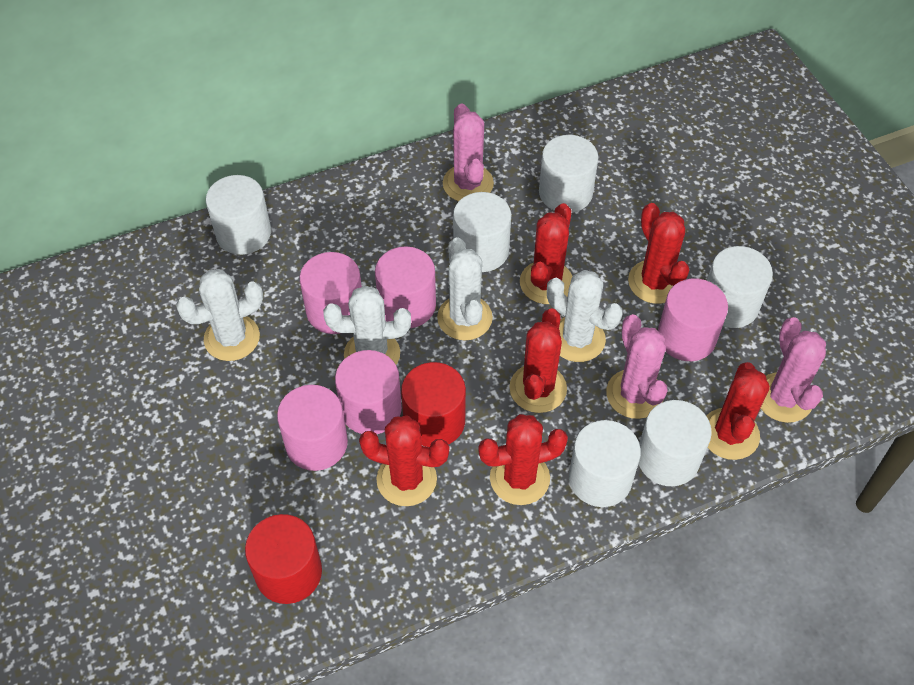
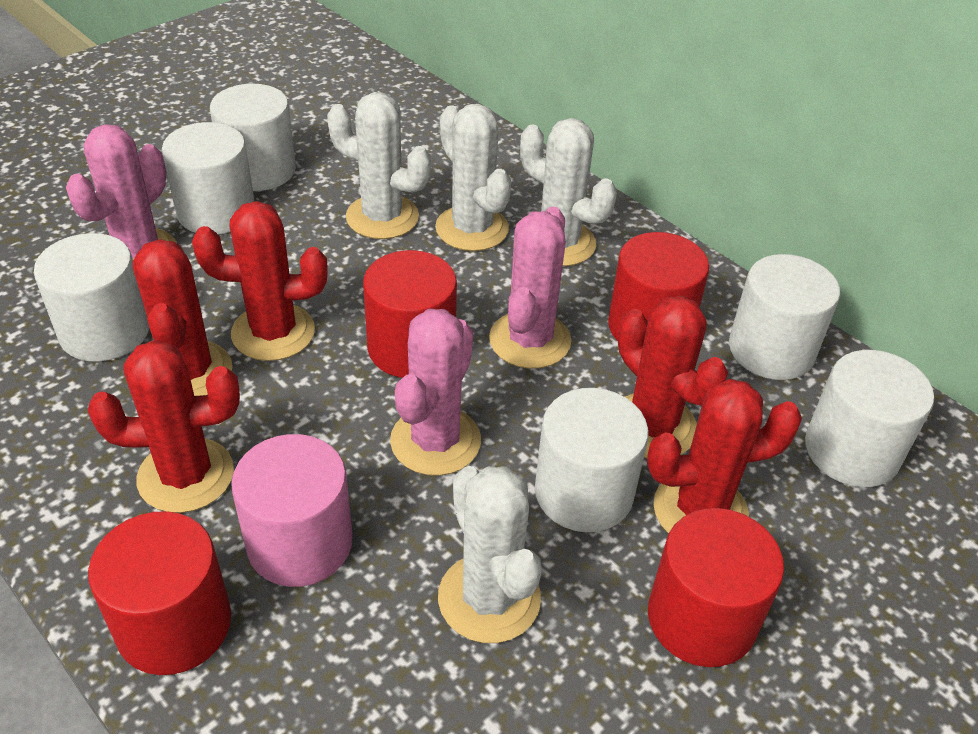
pink cylinder: [277,385,348,471] [300,252,362,334] [335,350,402,434] [375,246,436,328] [658,278,728,361] = 5 -> [231,434,353,587] = 1
red cactus: [359,415,449,506] [478,414,568,505] [509,308,567,413] [520,203,572,304] [628,203,689,304] [706,362,770,460] = 6 -> [88,340,240,513] [133,239,233,396] [192,201,328,361] [618,296,728,458] [647,379,802,534] = 5
red cylinder: [245,514,322,604] [401,362,466,447] = 2 -> [88,511,231,675] [363,250,457,378] [608,232,709,341] [648,508,784,667] = 4

